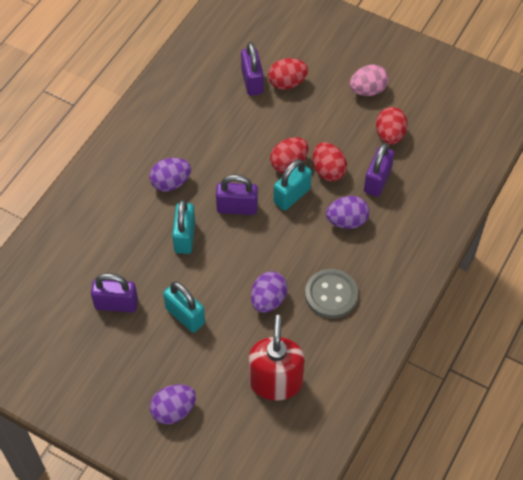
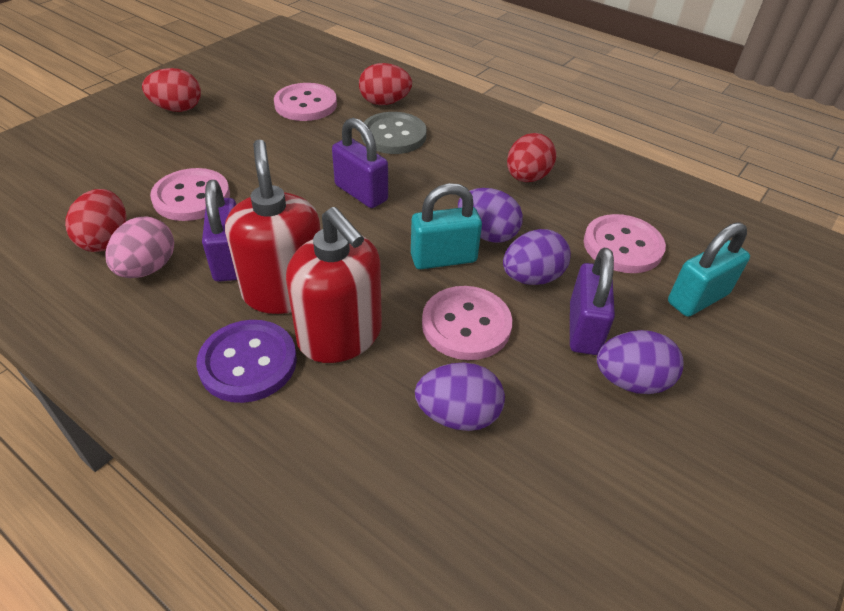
pink button: none = 0 -> [150,168,230,221] [274,83,337,121] [422,286,512,360] [584,214,666,273] = 4
purple button: none = 0 -> [196,320,297,403] = 1
purple padlock: [91,273,138,312] [216,175,258,215] [241,42,264,96] [364,143,394,197] = 4 -> [202,180,237,282] [332,118,388,208] [570,248,615,355] = 3
red soap dispenser: [248,315,305,401] = 1 -> [225,139,321,314] [286,207,382,363] = 2
turquoise padlock: [163,282,205,333] [172,199,195,254] [273,159,312,211] = 3 -> [411,183,482,269] [668,222,750,317] = 2

